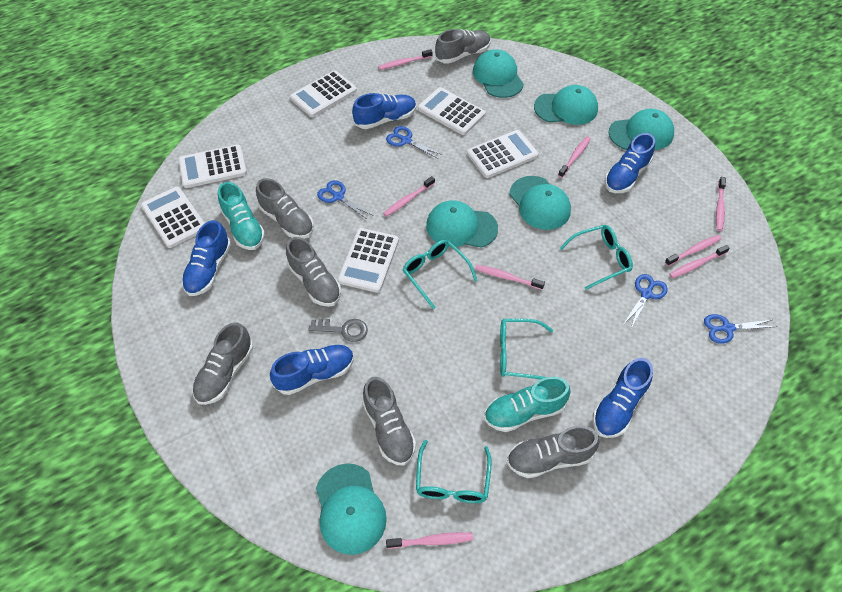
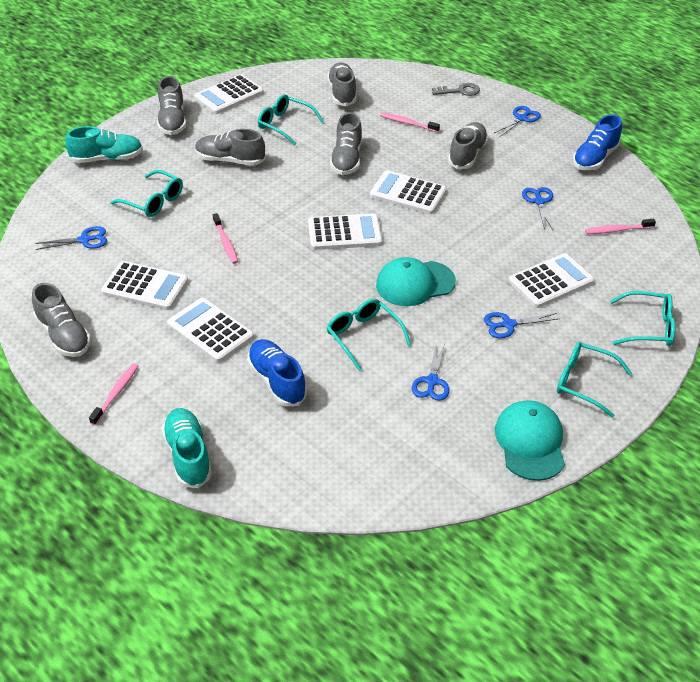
blue scissors: [317,180,372,220] [386,126,442,158] [623,274,667,328] [704,314,777,344] = 4 -> [35,226,107,250] [412,344,450,401] [484,312,558,338] [494,106,541,137] [522,187,553,230] = 5
blue shoe: [182,220,231,296] [270,345,354,395] [352,93,416,129] [593,358,653,438] [605,133,655,193] = 5 -> [247,339,307,407] [573,114,622,170] = 2
pink toothbrush: [378,49,433,70] [383,176,435,217] [386,532,474,549] [475,265,545,290] [558,136,591,178] [665,235,721,266] [669,245,730,278] [716,177,726,231] = 8 -> [89,363,139,425] [213,213,238,264] [380,112,440,132] [585,219,656,234] = 4
turquoise cap: [316,464,387,555] [426,200,498,248] [473,49,524,98] [510,176,571,230] [534,85,598,125] [609,109,674,150] = 6 -> [376,257,456,306] [495,400,565,481] = 2
turquoise glasses: [403,240,478,309] [416,440,492,503] [500,319,553,380] [560,225,633,290] = 4 -> [110,170,183,217] [258,94,324,145] [327,299,411,371] [557,342,632,418] [610,291,675,346] = 5

